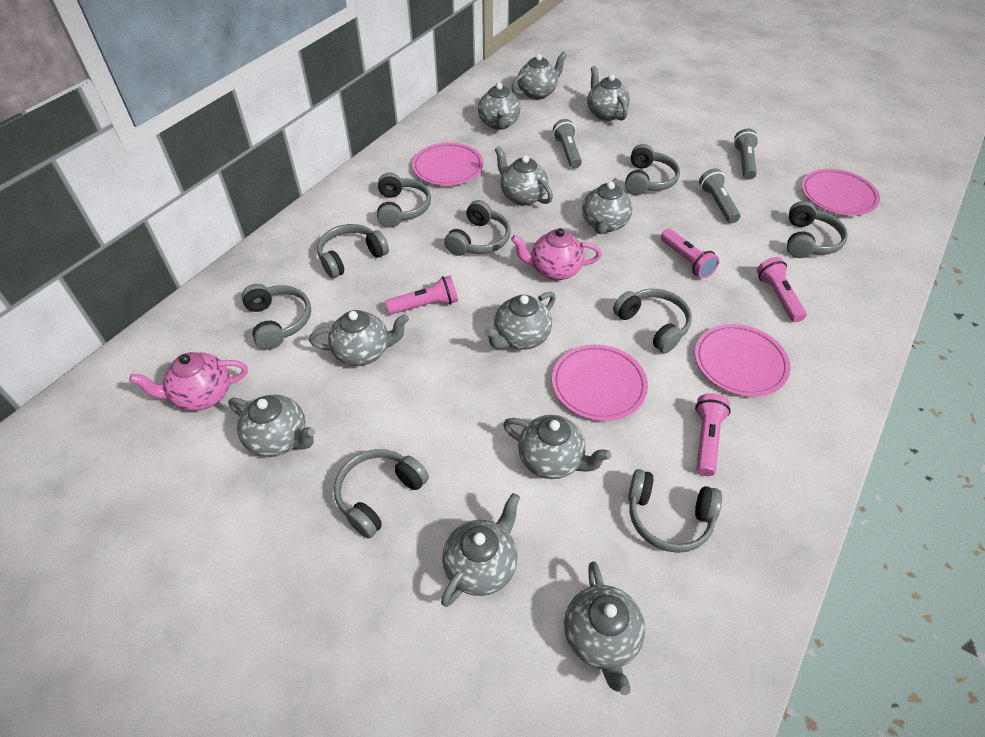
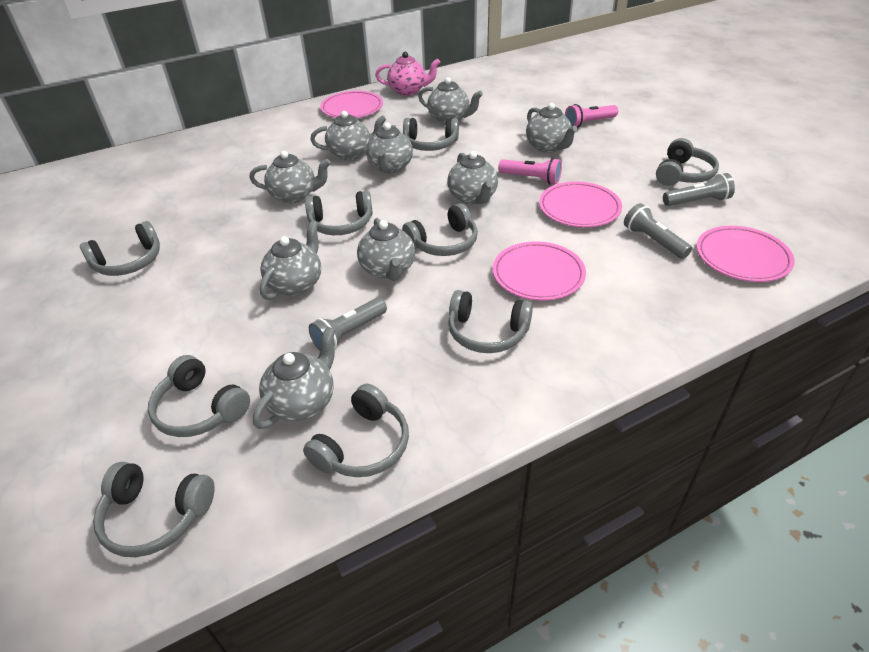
grey teapot: [228,395,315,457] [309,310,409,366] [441,493,520,607] [478,83,520,130] [484,292,556,350] [495,146,553,205] [503,415,611,479] [511,51,567,100] [564,561,645,695] [582,178,633,234] [587,66,630,121] = 11 -> [249,151,331,203] [253,327,336,429] [260,220,321,300] [310,111,386,160] [357,218,415,281] [366,123,413,173] [418,77,483,124] [447,151,498,205] [526,103,578,153] = 9
pink flashlight: [385,276,458,315] [661,229,719,278] [695,393,731,476] [757,257,807,322] = 4 -> [498,158,562,185] [565,104,618,128] = 2
pink teapot: [129,352,248,411] [511,228,602,280] = 2 -> [375,52,440,96] = 1

